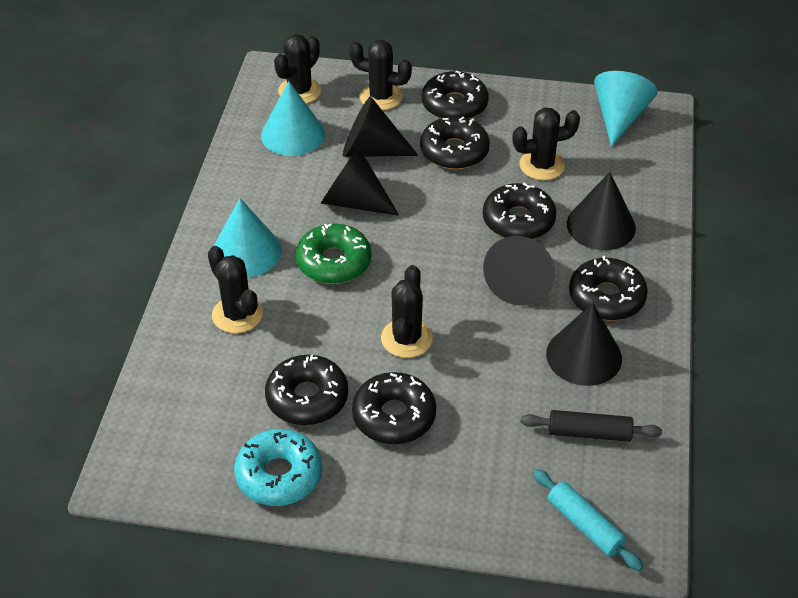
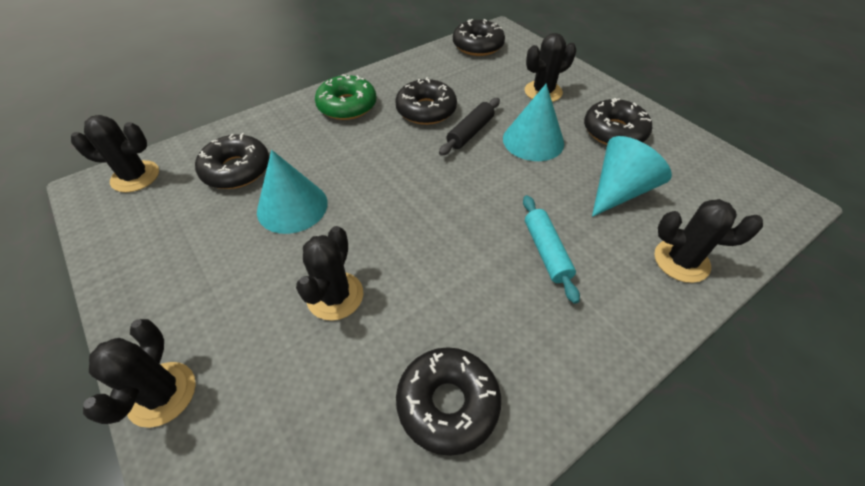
black cone: [321,147,399,216] [343,96,418,157] [483,236,555,306] [546,303,622,386] [567,172,636,250] = 5 -> none = 0
black donut: [265,355,348,425] [352,372,436,444] [420,116,490,170] [422,71,489,119] [483,183,556,239] [569,256,648,321] = 6 -> [195,133,269,189] [395,77,457,125] [396,347,501,456] [453,19,505,56] [584,98,652,145] = 5
turquoise donut: [234,429,322,506] = 1 -> none = 0

